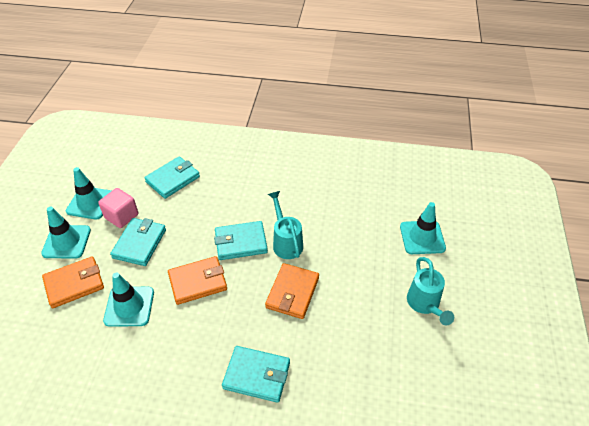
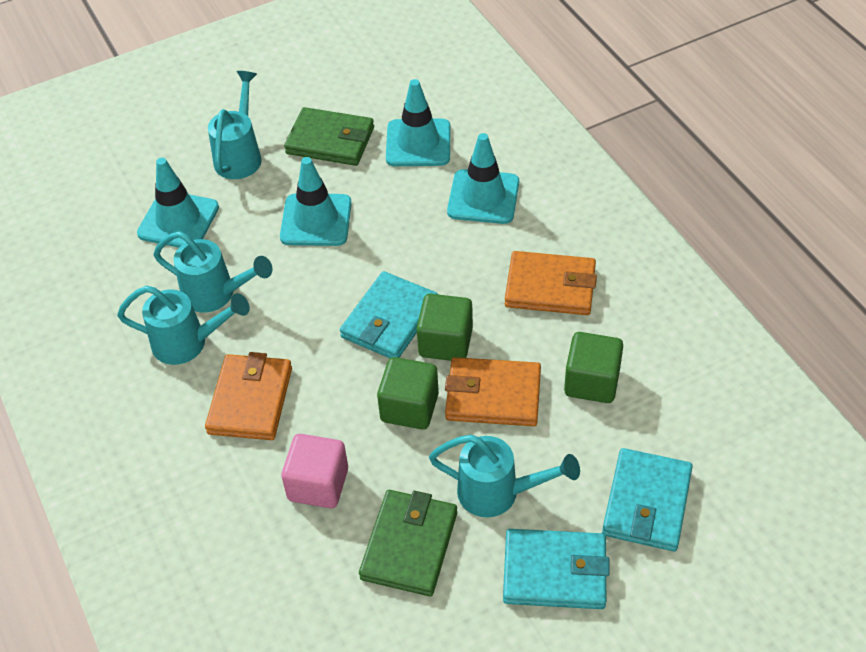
green cube: none = 0 -> [377,357,439,429] [417,294,473,361] [564,332,623,403] = 3
green wallet: none = 0 -> [284,107,374,166] [359,490,457,596] = 2
turquoise wallet: [110,218,166,266] [144,156,200,199] [214,221,268,260] [222,346,290,403] = 4 -> [340,271,438,358] [503,529,610,609] [602,448,693,551] = 3
turquoise watering can: [268,191,303,259] [407,257,454,325] = 2 -> [117,285,250,365] [153,231,272,313] [208,71,262,179] [429,435,580,517] = 4

